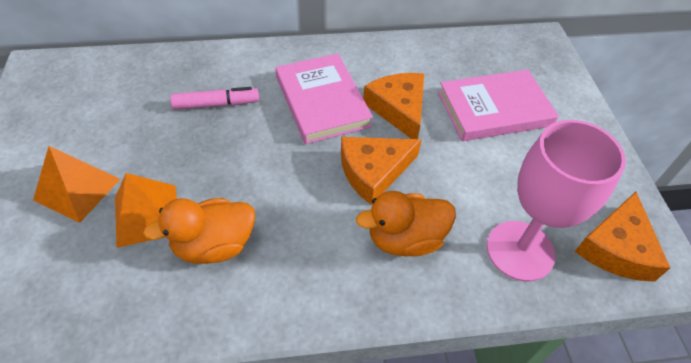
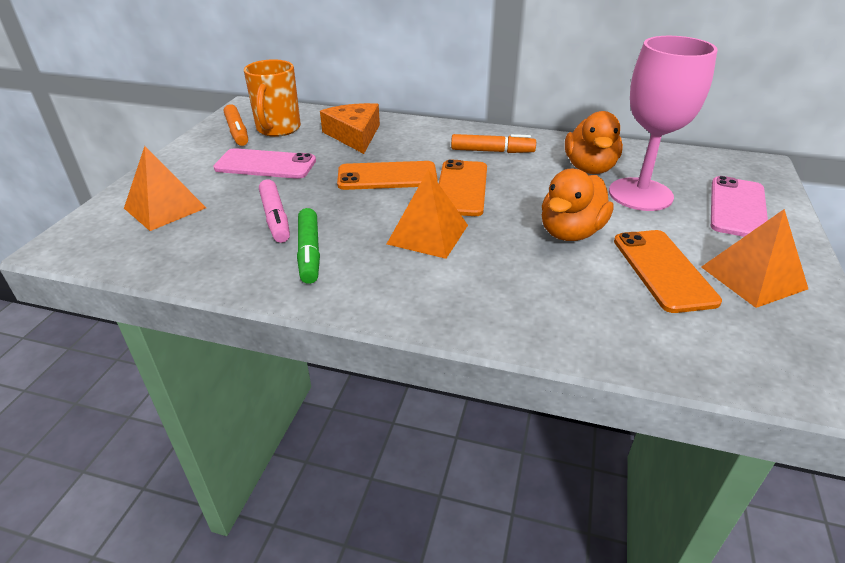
green marker: none = 0 -> [297,208,320,284] = 1
orange cheese: [341,137,422,205] [363,73,424,139] [575,192,670,282] = 3 -> [320,103,380,154] = 1
orange marker: none = 0 -> [224,104,248,146] [451,134,536,153] = 2
orange mug: none = 0 -> [244,59,301,137] = 1
orange phone: none = 0 -> [337,161,438,190] [439,160,487,216] [614,230,722,313] = 3
orange pyramid: [33,146,120,223] [115,173,177,248] = 2 -> [124,146,206,231] [387,169,468,259] [701,209,808,308] = 3
pink book: [276,53,373,144] [438,70,559,141] = 2 -> none = 0
pink phone: none = 0 -> [213,148,316,179] [711,176,768,237] = 2

